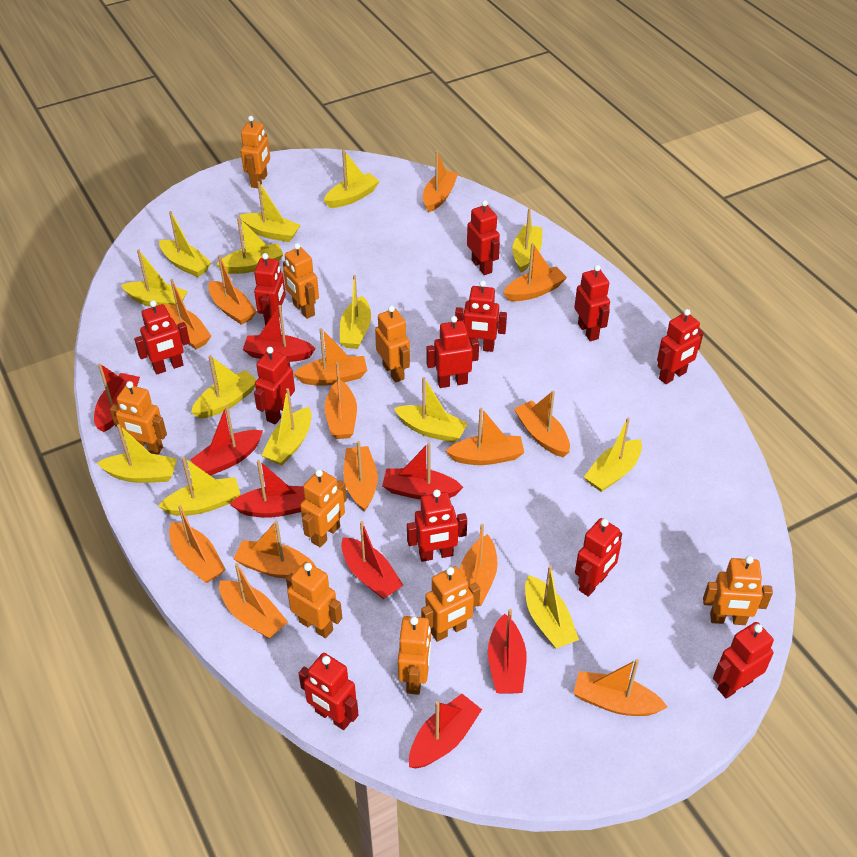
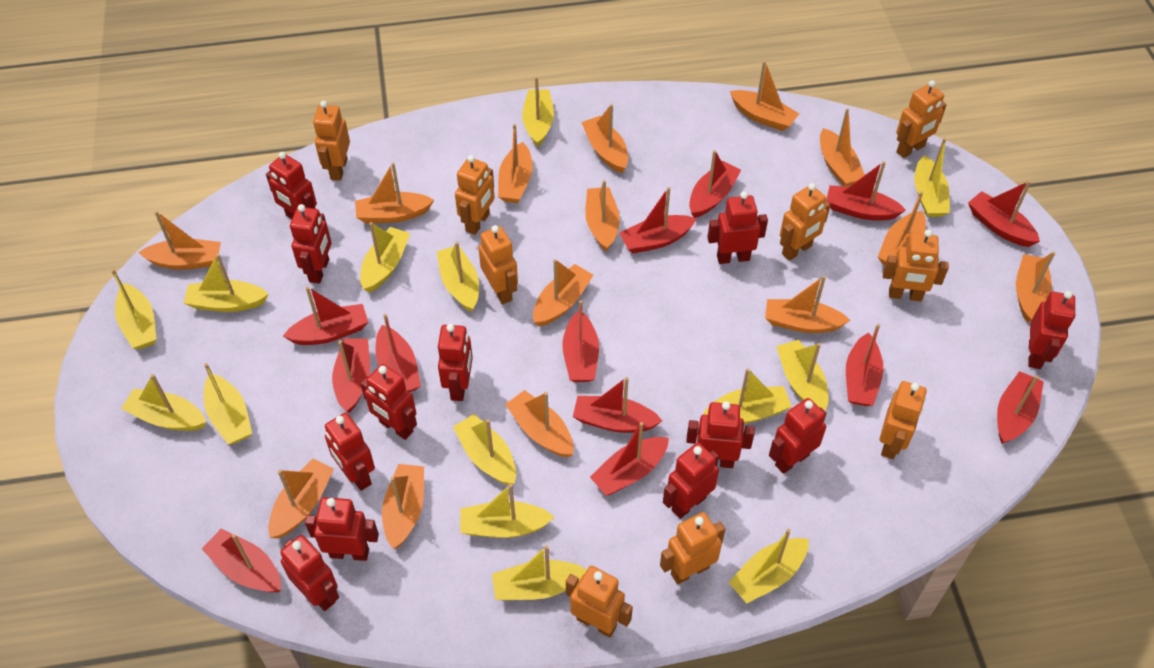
red boat: [94,363,140,432] [190,405,263,476] [230,460,305,518] [243,305,316,362] [341,521,403,599] [382,442,463,500] [409,694,482,769] [488,609,527,693] = 8 -> [202,529,281,592] [283,286,368,345] [332,339,370,413] [376,314,421,392] [562,300,599,382] [573,377,662,433] [590,422,669,496] [619,187,697,254] [689,150,741,218] [826,161,906,220] [846,324,883,406] [968,181,1040,247] [997,371,1044,444] = 13

